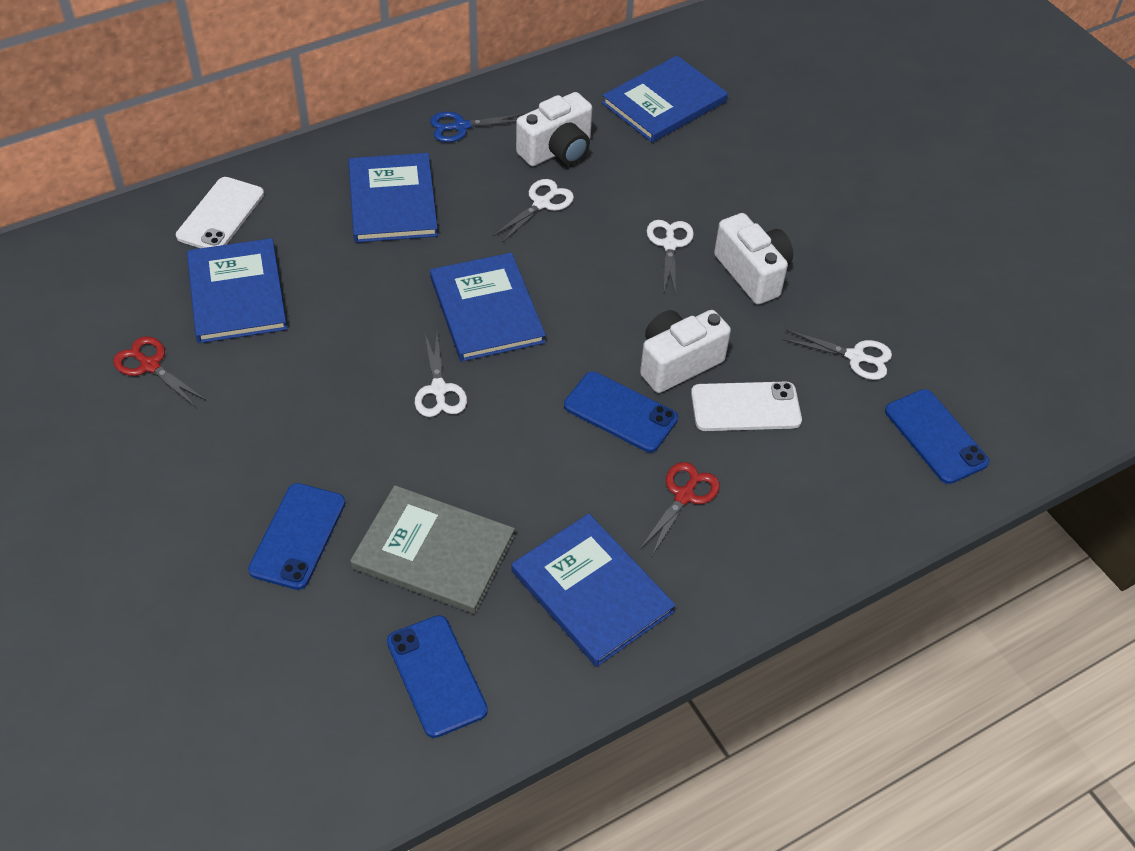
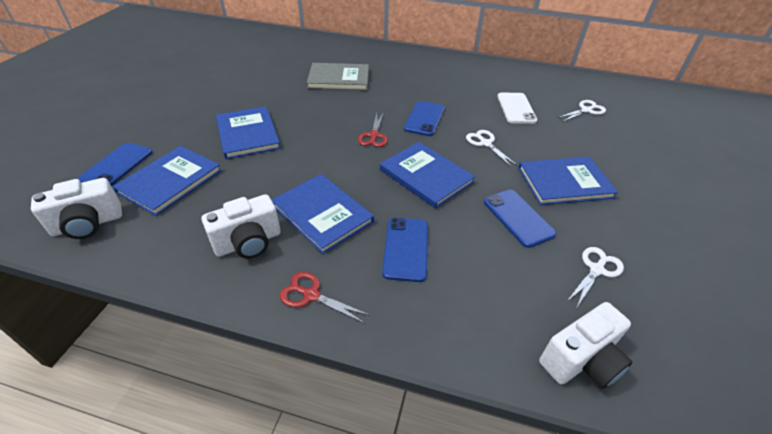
blue scissors: [430,112,524,142] = 1 -> none = 0
white phone: [176,177,264,248] [691,382,802,431] = 2 -> [497,93,537,124] = 1
white scissors: [415,333,467,417] [493,179,574,243] [647,220,694,295] [783,329,892,380] = 4 -> [466,130,518,167] [558,100,606,122] [567,247,624,307] = 3

